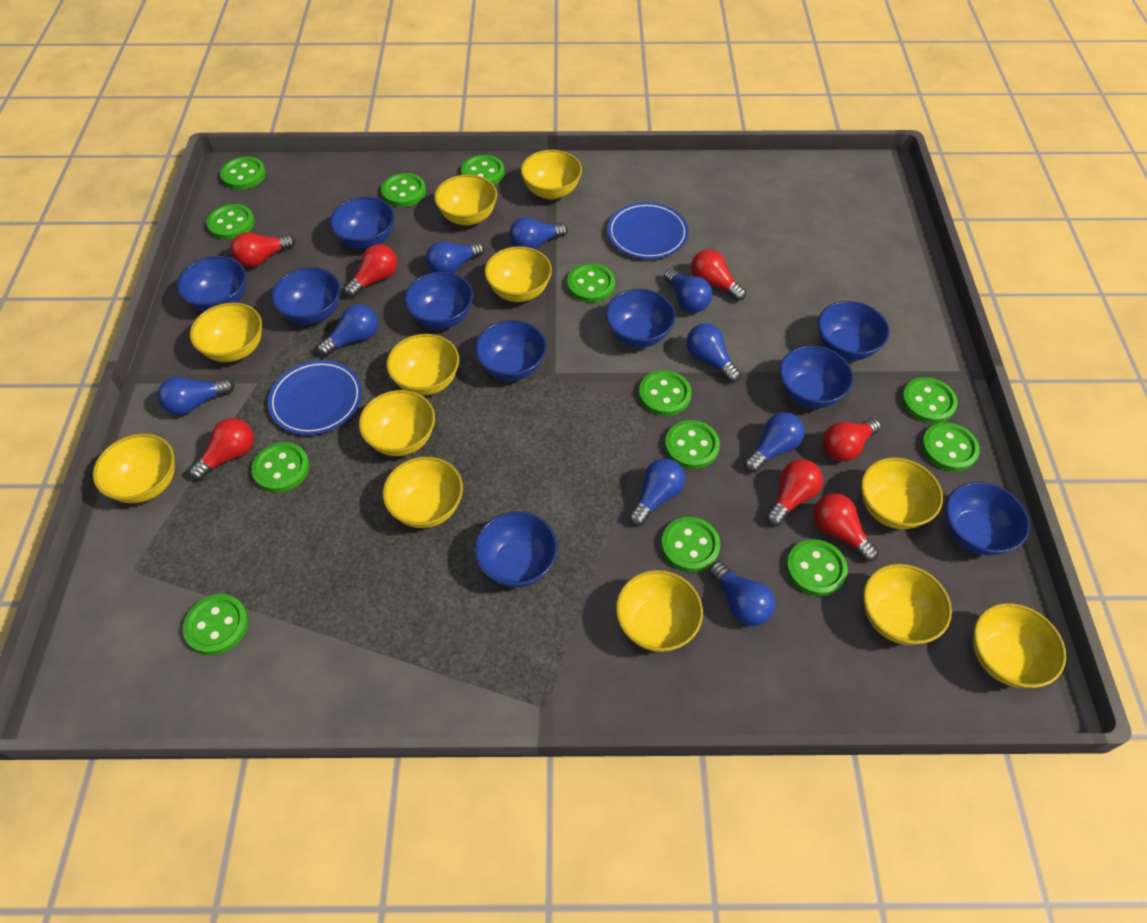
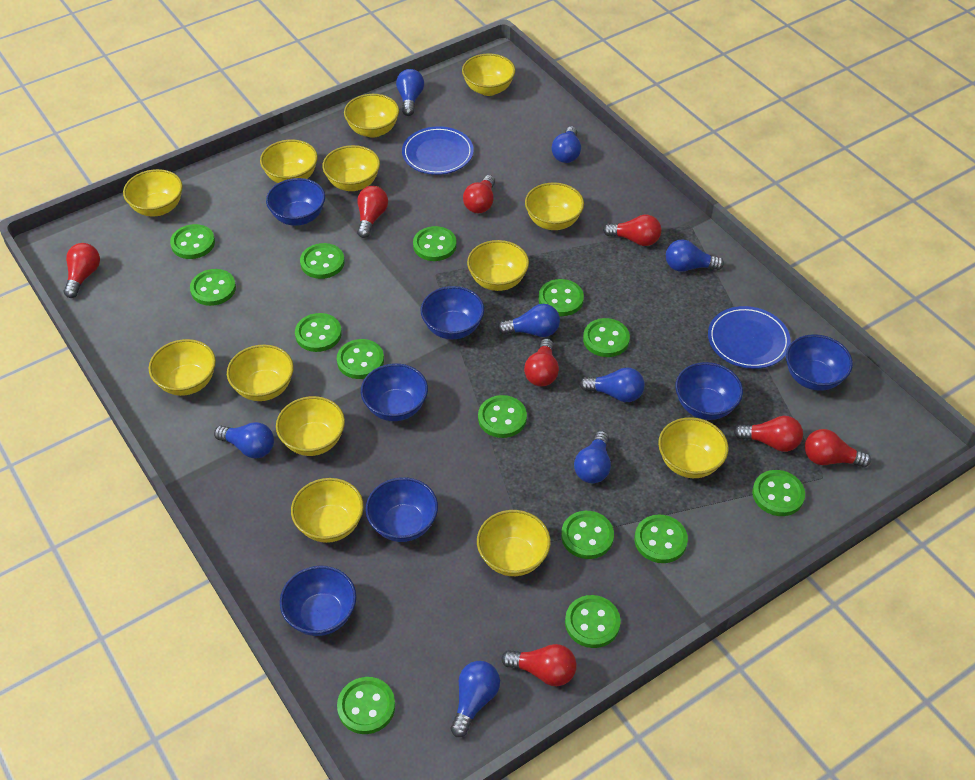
blue bowl: [177,256,246,311] [271,267,341,324] [330,197,395,249] [404,272,473,329] [474,511,558,587] [475,320,547,381] [606,289,676,347] [779,345,853,408] [818,301,890,360] [946,482,1030,555] = 10 -> [266,178,325,226] [280,566,356,636] [361,364,428,421] [366,477,438,542] [421,286,484,339] [675,362,743,420] [786,334,853,391] = 7
blue light bulb: [158,377,235,415] [317,304,378,356] [426,241,484,273] [509,217,568,249] [629,458,685,526] [664,268,712,313] [686,323,741,382] [709,561,775,626] [744,412,804,473] = 9 -> [214,422,274,459] [396,69,424,116] [451,661,500,737] [498,304,560,337] [551,126,581,163] [574,431,611,483] [580,367,645,402] [666,239,724,272] = 8
green button: [183,594,248,655] [206,204,255,240] [220,156,266,190] [251,442,309,493] [381,173,426,207] [461,155,505,185] [567,263,615,303] [639,370,692,416] [661,517,720,572] [665,420,720,469] [786,539,848,596] [902,377,958,423] [921,422,980,472] = 13 -> [170,224,215,259] [190,269,236,306] [295,313,342,352] [300,243,345,279] [337,339,384,379] [337,677,395,734] [413,226,456,261] [478,395,527,438] [538,279,584,316] [561,511,614,559] [565,595,621,648] [583,318,630,357] [635,514,688,563] [752,470,805,516] = 14
red light bulb: [189,418,254,480] [231,232,295,267] [344,244,398,298] [691,249,746,301] [766,459,823,526] [813,493,879,562] [822,418,881,462] = 7 -> [64,243,100,298] [357,186,388,238] [463,175,495,213] [501,644,577,686] [524,339,559,386] [603,214,662,246] [734,416,803,452] [805,429,871,467] = 8
yellow bowl: [93,434,175,503] [190,303,262,362] [359,390,435,456] [383,457,463,528] [386,334,459,396] [434,174,497,225] [484,246,552,302] [521,150,582,200] [616,570,703,652] [861,458,943,529] [863,564,952,645] [973,603,1066,688] = 12 -> [123,169,183,216] [149,339,216,396] [227,345,294,401] [260,139,318,183] [276,396,345,456] [291,478,364,543] [322,145,380,191] [344,94,399,138] [462,53,515,96] [467,240,529,291] [477,510,551,576] [525,183,584,230] [658,417,729,478] = 13

